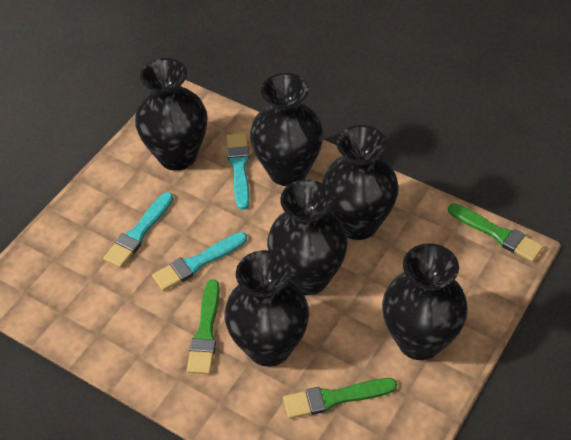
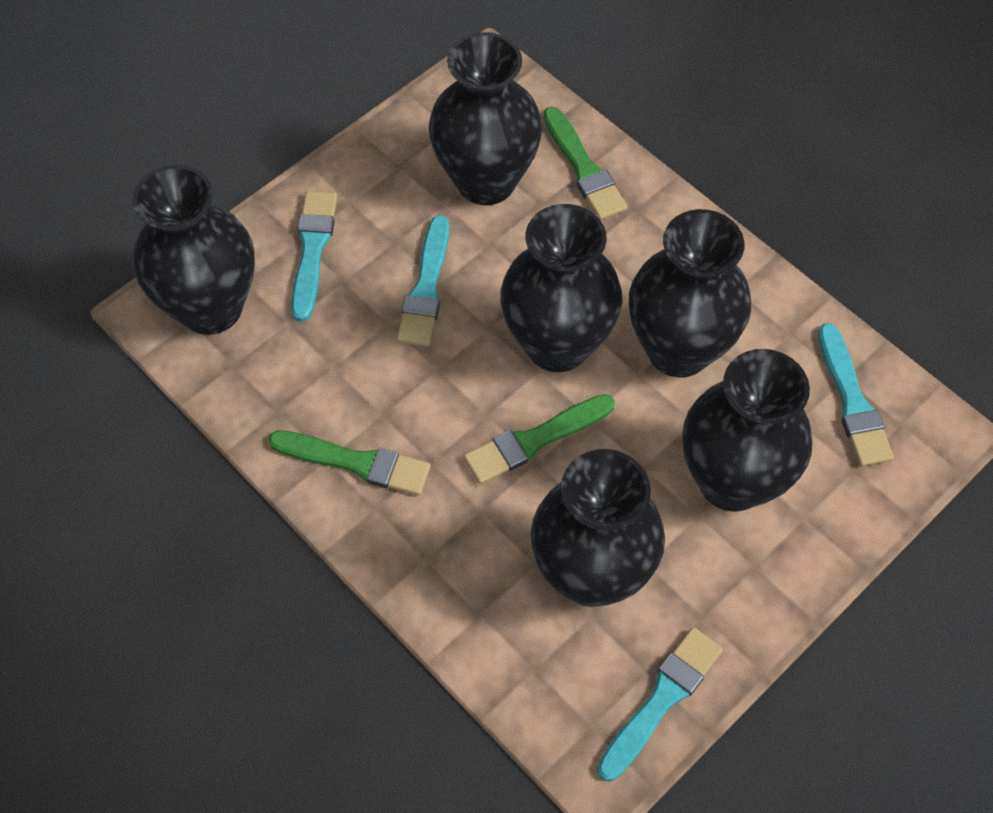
turquoise brush: [103,192,173,268] [152,232,247,291] [226,133,250,210] = 3 -> [291,191,337,322] [397,215,449,347] [597,627,723,781] [818,323,894,466] = 4

